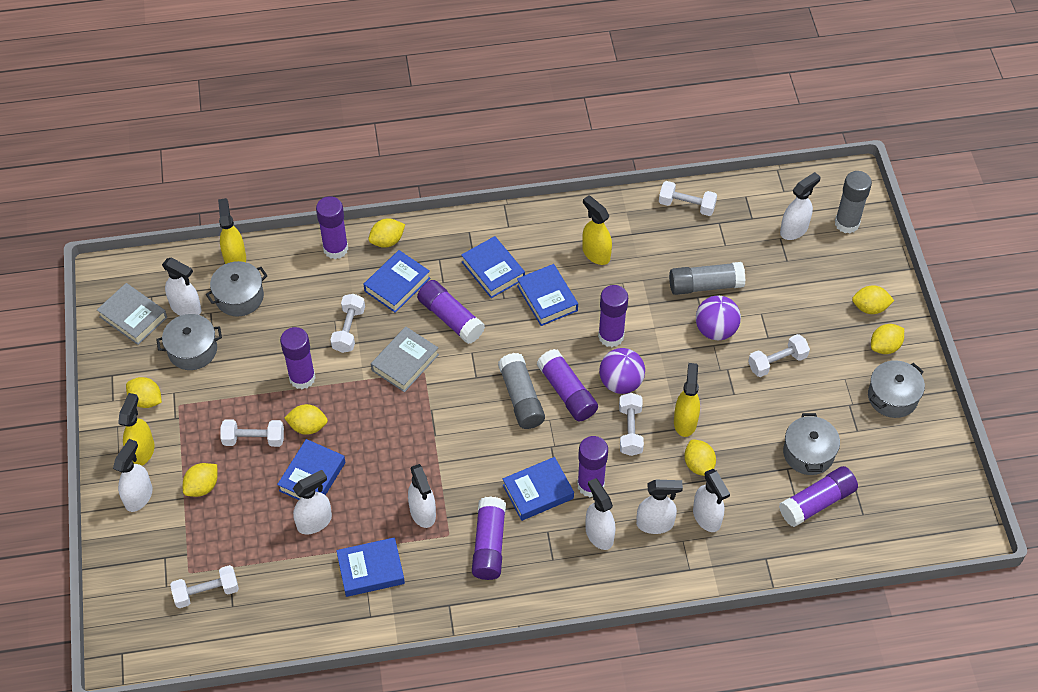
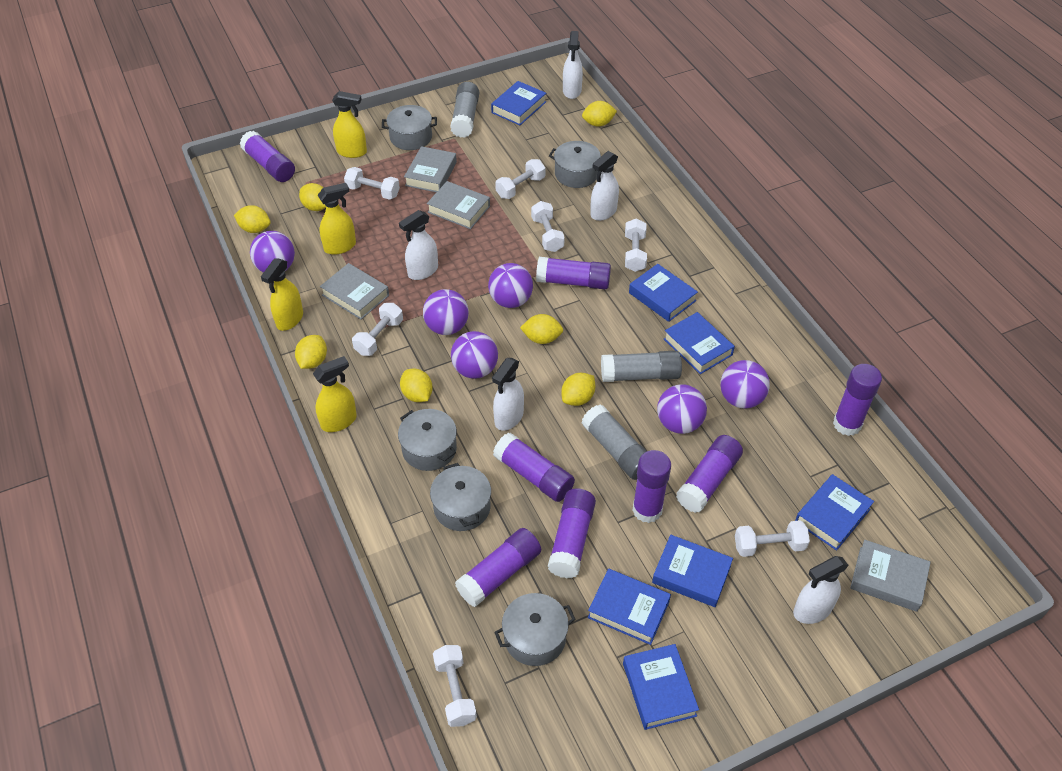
blue book: [277,439,346,500] [336,537,405,597] [363,250,430,313] [461,236,525,298] [503,457,574,521] [517,264,578,326] = 6 -> [491,81,546,125] [588,569,671,645] [623,644,699,730] [629,264,698,322] [652,535,733,607] [664,312,735,374] [795,474,874,551] = 7
grey book: [97,283,167,345] [371,327,439,392] = 2 -> [320,263,389,320] [404,146,457,192] [427,181,490,229] [850,540,931,612] = 4
grey pot: [156,314,222,370] [206,261,267,316] [783,413,840,475] [868,360,925,418] = 4 -> [382,105,437,150] [398,409,457,471] [430,463,491,531] [494,593,576,666] [549,141,601,188] = 5
purple ball: [599,348,645,394] [696,296,741,340] = 2 -> [250,231,295,273] [423,289,469,335] [451,331,498,379] [488,263,533,308] [657,384,707,434] [720,360,770,409] = 6
white dumbbell: [170,565,239,608] [220,419,284,447] [331,294,365,353] [619,393,644,456] [659,181,717,216] [748,334,810,377] = 6 -> [344,167,400,200] [352,303,403,356] [433,645,477,727] [495,159,545,199] [531,201,565,252] [625,218,647,272] [735,520,810,557] = 7
white spray bottle: [113,439,153,512] [162,257,202,316] [293,470,332,534] [408,464,436,528] [586,478,616,550] [636,480,683,534] [693,469,730,532] [780,172,820,240] = 8 -> [399,210,438,280] [492,358,524,431] [563,31,583,99] [590,151,619,221] [793,556,849,624] = 5

